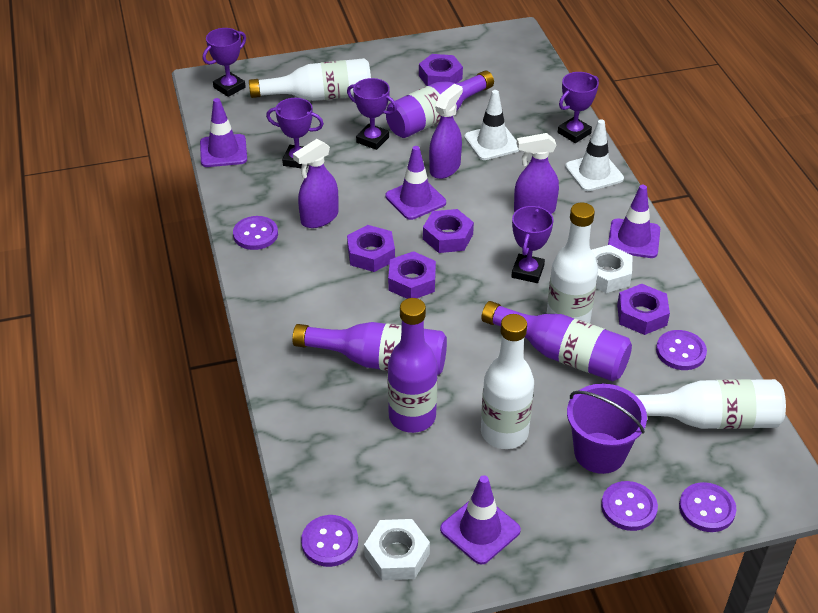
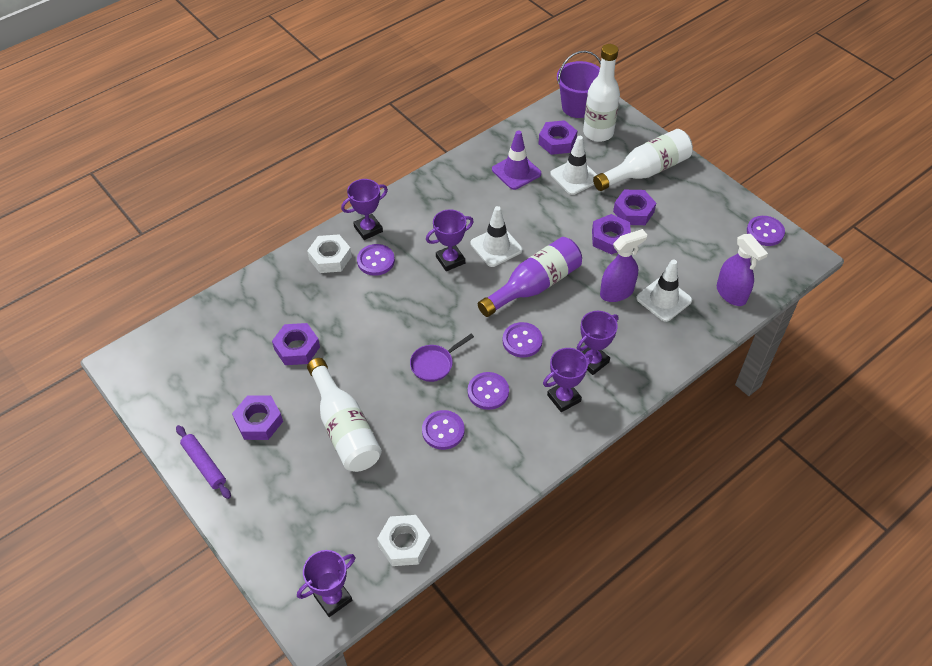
purple bottle: [292,322,447,375] [386,71,494,138] [387,298,438,433] [481,301,632,382] = 4 -> [478,237,582,317] = 1
purple pan: none = 0 -> [410,334,474,382] = 1
purple rolling pin: none = 0 -> [176,425,231,499] = 1
purple spray bottle: [293,139,339,228] [429,84,463,179] [514,133,559,214] = 3 -> [600,229,647,302] [717,234,768,306] = 2
purple traffic cone: [200,98,247,167] [386,146,446,220] [440,475,521,565] [608,185,660,258] = 4 -> [492,130,541,190] = 1
white bottle: [249,58,371,101] [481,314,534,449] [547,202,598,323] [636,379,786,429] = 4 -> [307,358,382,472] [583,44,620,142] [593,129,693,191] = 3
white traffic cone: [464,90,520,160] [565,119,624,191] = 2 -> [470,206,522,267] [550,136,597,195] [636,259,692,322] = 3

